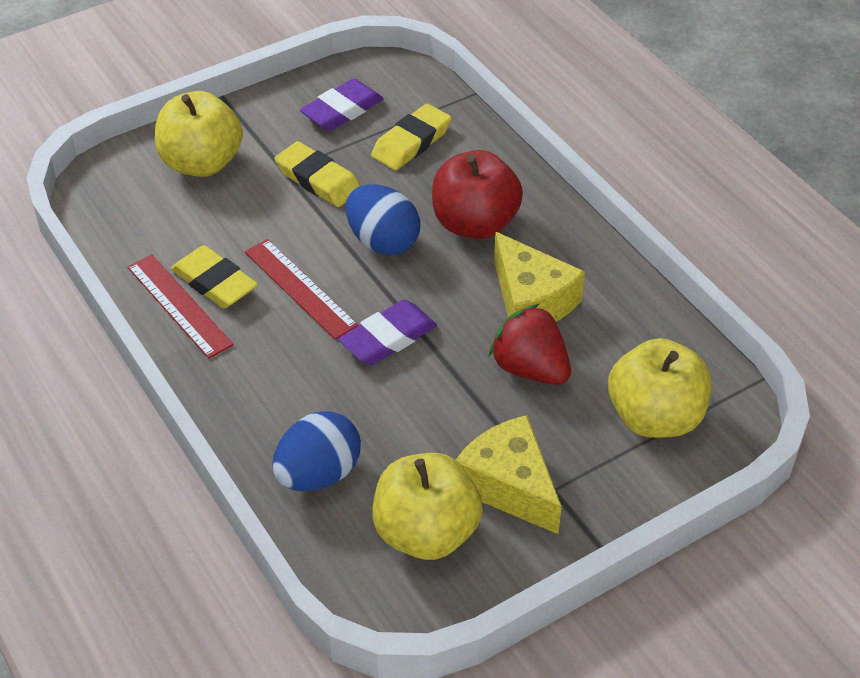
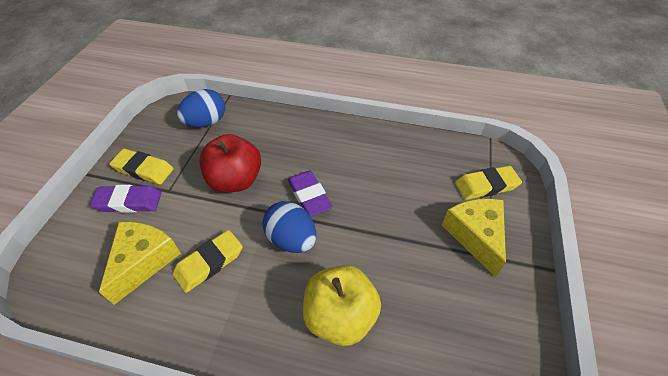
red ruler: [127,254,234,359] [245,239,359,340] = 2 -> none = 0
red strawberry: [489,304,571,385] = 1 -> none = 0
yellow apple: [155,91,243,177] [372,453,483,560] [608,338,711,438] = 3 -> [303,265,381,346] = 1

